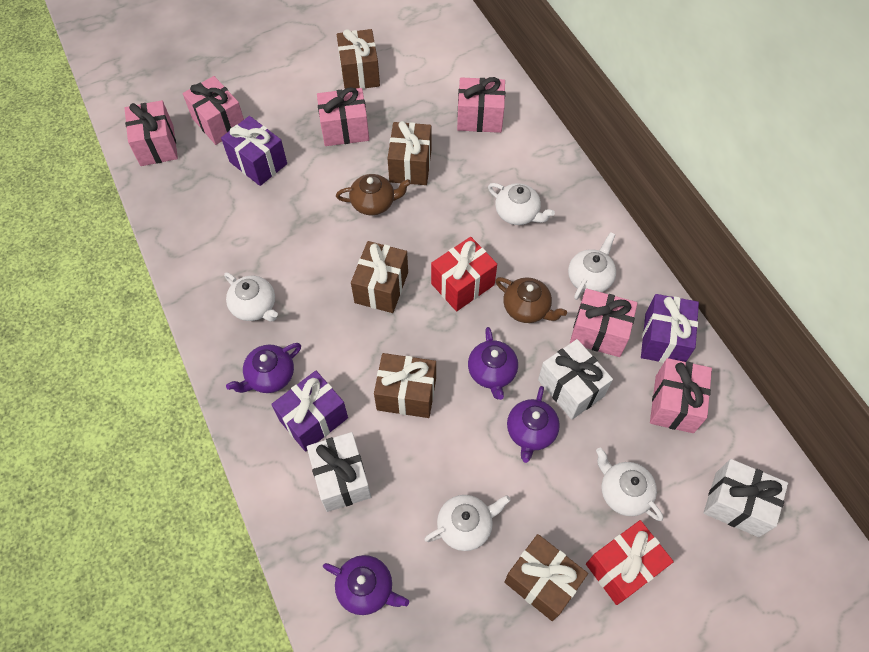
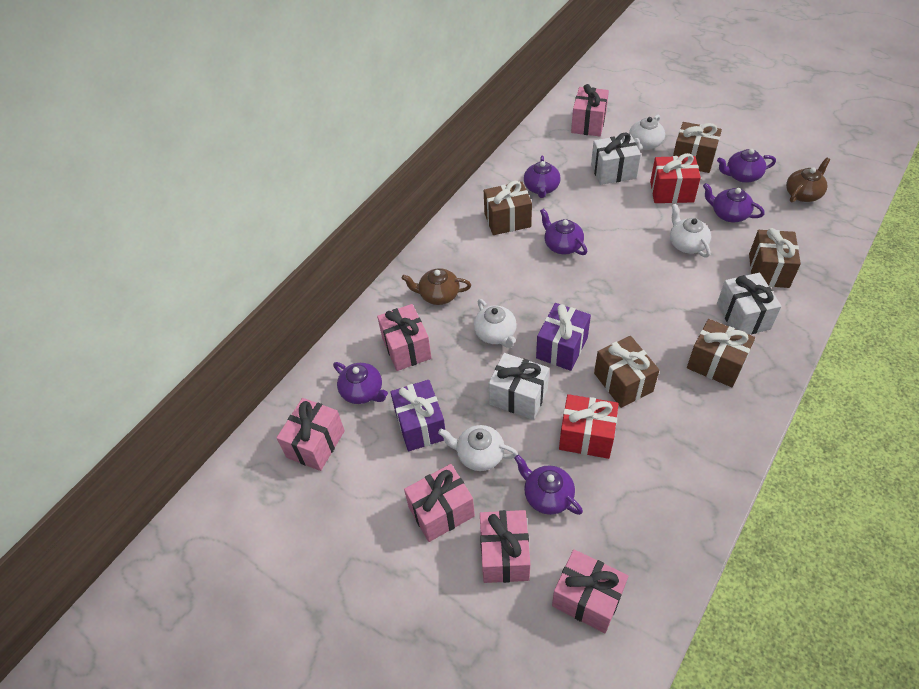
purple gift: [221,116,287,186] [271,371,348,452] [641,294,699,363] = 3 -> [390,380,445,452] [536,303,591,371] = 2
purple teapot: [226,343,301,393] [323,555,409,615] [468,327,518,400] [507,386,560,463] = 4 -> [333,362,388,404] [514,455,583,515] [524,155,561,198] [540,208,587,255] [703,183,765,222] [717,149,776,183] = 6
white teapot: [224,272,278,322] [424,495,511,551] [488,183,555,225] [568,232,616,300] [596,447,663,521] = 5 -> [438,425,518,471] [474,299,517,348] [629,115,665,150] [670,204,711,257] = 4

